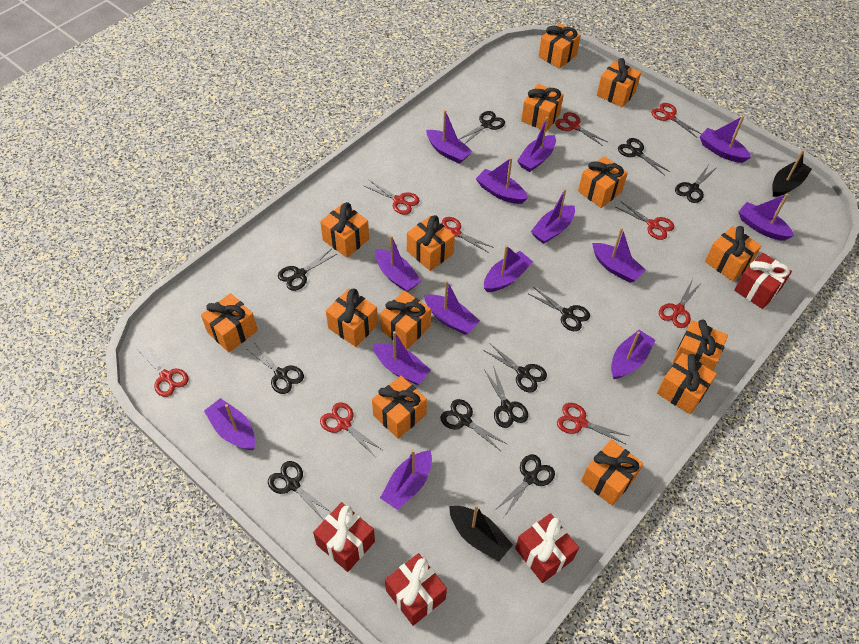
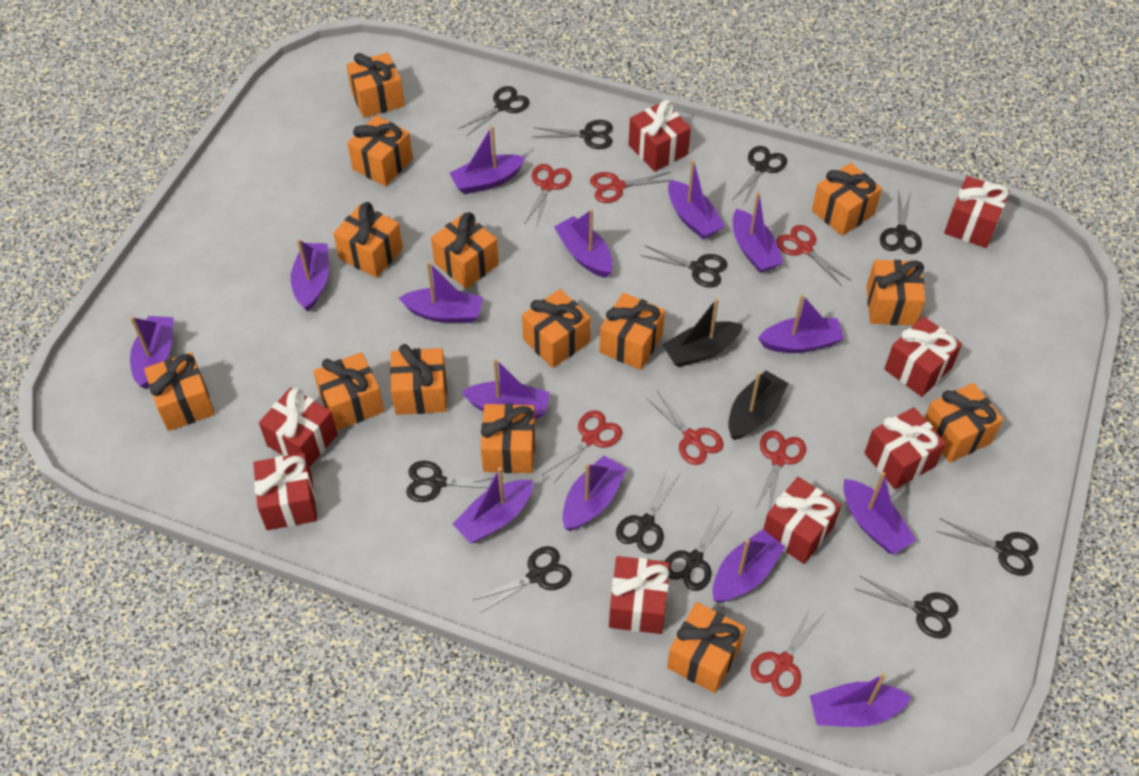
red gift: [313,502,375,572] [385,553,447,626] [515,513,579,583] [734,253,792,309] = 4 -> [253,453,317,530] [259,388,338,468] [609,556,670,634] [629,100,691,172] [763,477,841,564] [864,407,946,489] [884,316,962,397] [944,176,1010,248] = 8
red scissors: [137,344,189,397] [320,403,384,458] [363,179,420,215] [442,217,494,253] [555,112,607,146] [557,403,629,445] [616,201,674,240] [651,103,701,138] [659,279,702,328] = 9 -> [524,164,572,228] [542,410,622,484] [590,172,674,203] [646,391,724,465] [750,605,825,697] [756,430,806,511] [776,225,852,286] = 7

